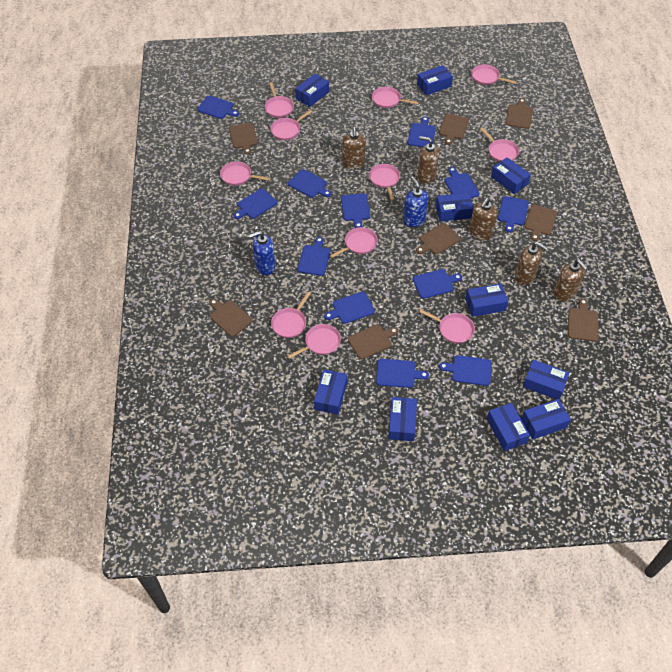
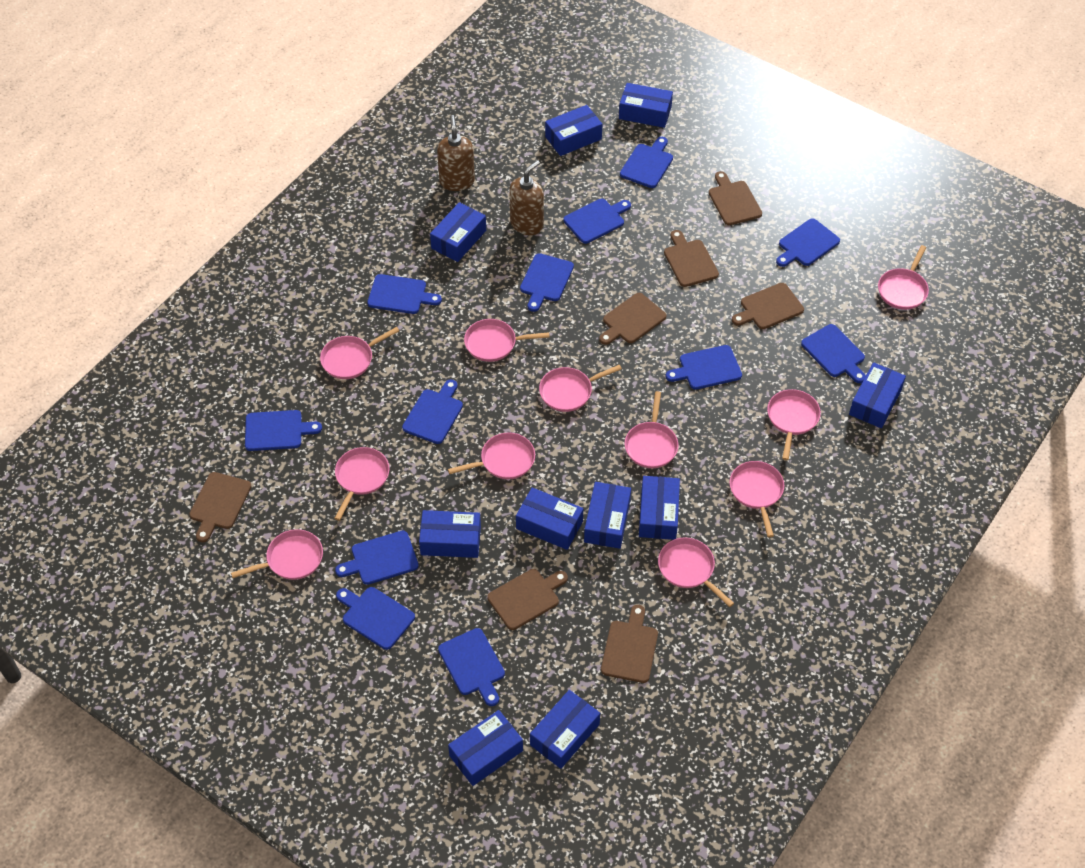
blue soap dispenser: [249,231,275,275] [403,177,428,227] = 2 -> none = 0
brown cutting board: [209,299,253,337] [229,123,258,155] [348,324,398,359] [416,223,461,254] [439,114,469,145] [506,98,533,129] [524,205,557,241] [568,299,598,341] = 8 -> [189,472,251,542] [488,569,568,630] [599,293,666,345] [601,605,658,683] [664,230,719,287] [709,171,762,225] [732,283,804,329] = 7
brown soap dispenser: [342,127,366,169] [417,136,439,183] [469,198,497,240] [515,242,548,285] [554,259,588,301] = 5 -> [437,115,475,191] [510,160,544,235] = 2

